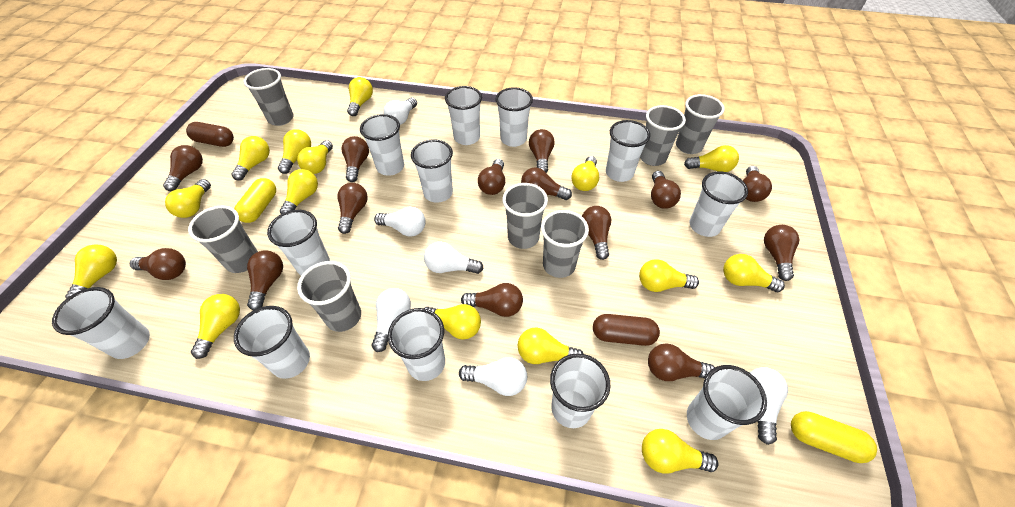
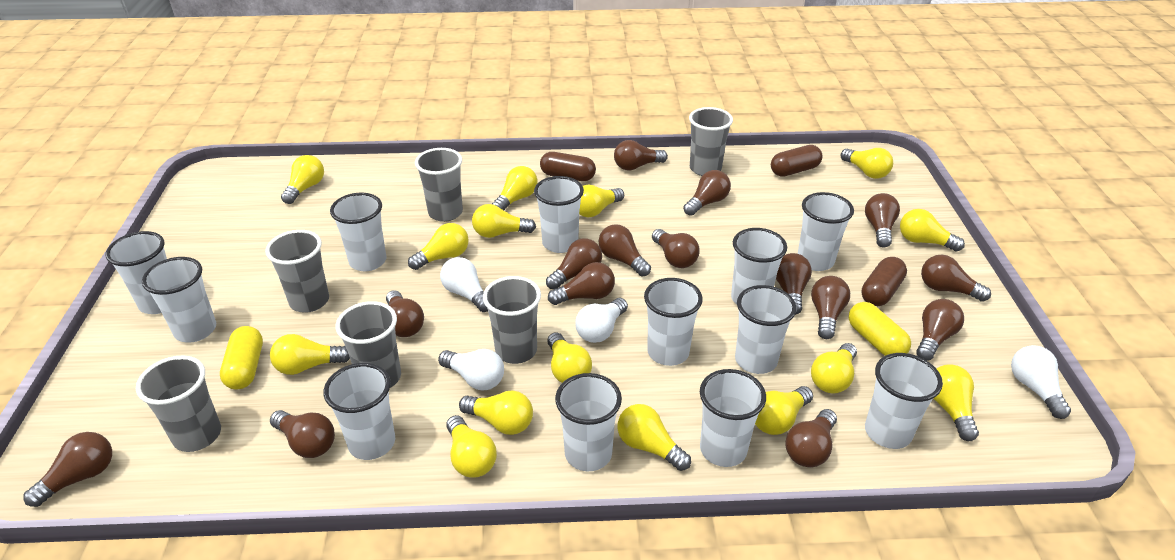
brown capsule: [186,122,234,147] [593,314,660,346] = 2 -> [540,152,596,181] [771,145,822,177] [862,257,907,306] = 3
brown light bulb: [130,248,186,280] [163,145,203,191] [247,251,283,310] [338,183,368,234] [342,136,369,182] [461,283,523,317] [478,159,505,195] [521,168,572,200] [529,129,555,173] [582,206,611,260] [648,343,715,381] [651,171,681,209] [743,166,772,202] [764,225,799,281] = 14 -> [24,432,112,507] [270,410,335,458] [386,290,424,337] [546,238,602,290] [548,262,615,305] [598,224,651,276] [614,140,668,170] [652,229,699,268] [683,170,731,216] [776,253,812,315] [785,409,837,467] [811,276,850,339] [865,193,900,247] [916,299,964,361] [921,255,991,302] = 15
grey cup: [188,206,258,273] [243,68,294,126] [297,261,361,332] [503,183,548,249] [541,210,589,278] [640,105,686,166] [676,94,725,154] = 7 -> [136,355,221,452] [265,230,329,313] [336,301,401,388] [415,148,463,222] [483,276,541,364] [689,107,733,176] = 6
white light bulb: [371,288,411,352] [374,207,426,236] [383,98,417,125] [424,242,484,274] [459,357,527,396] [750,367,788,445] = 6 -> [438,349,504,391] [440,257,488,312] [575,298,628,343] [1011,345,1071,419] = 4

